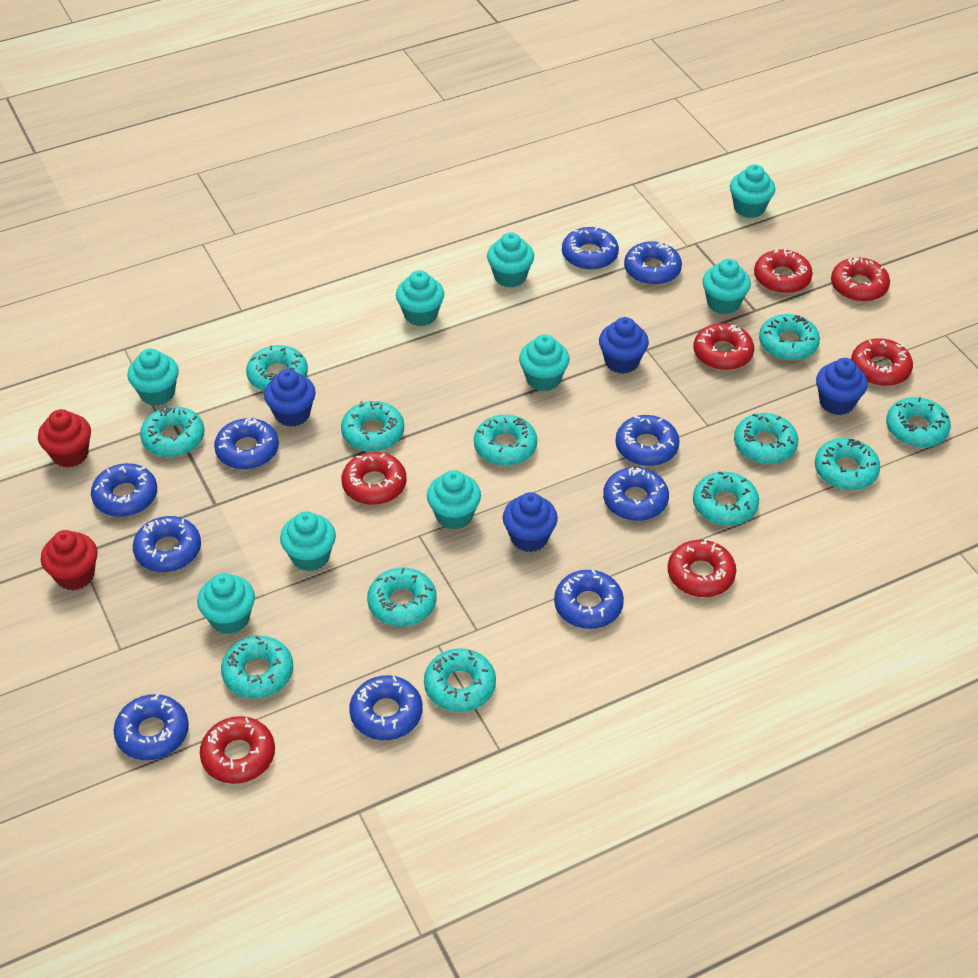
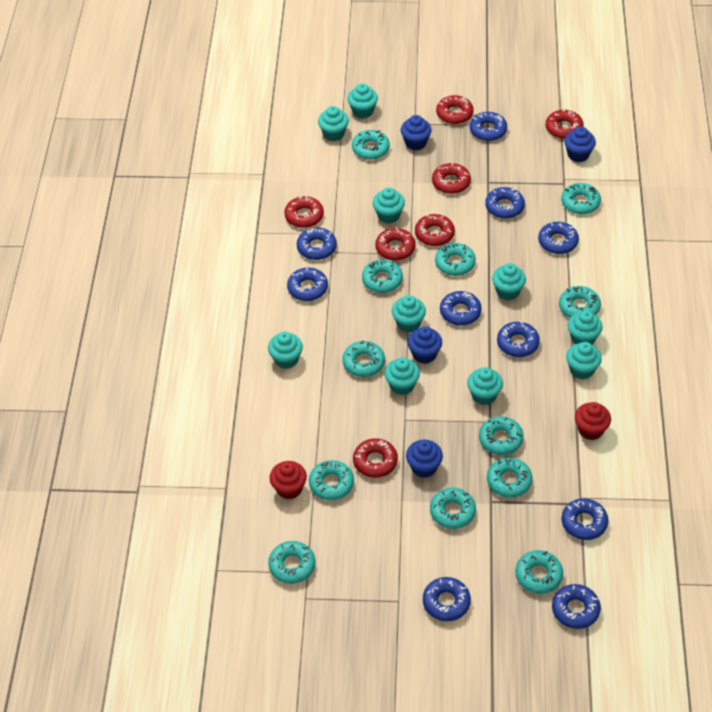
turquoise cupcake: [127,349,179,406] [197,573,255,634] [280,511,336,571] [396,270,444,326] [427,470,481,529] [487,232,534,288] [519,334,569,391] [703,259,751,314] [730,164,775,218] = 9 -> [268,332,303,369] [318,106,349,141] [348,83,378,119] [373,187,405,224] [385,358,420,395] [392,295,426,333] [467,367,503,405] [492,263,526,300] [566,342,602,379] [568,310,603,345] = 10

